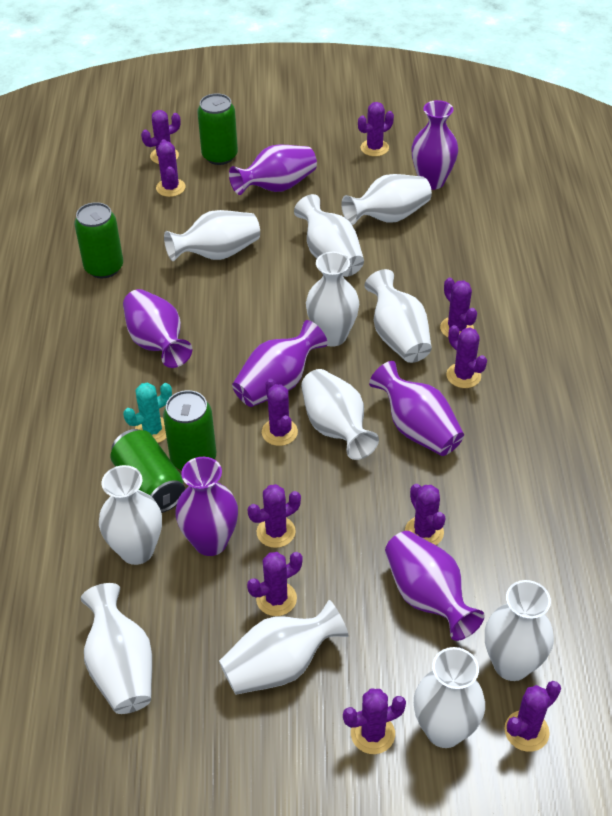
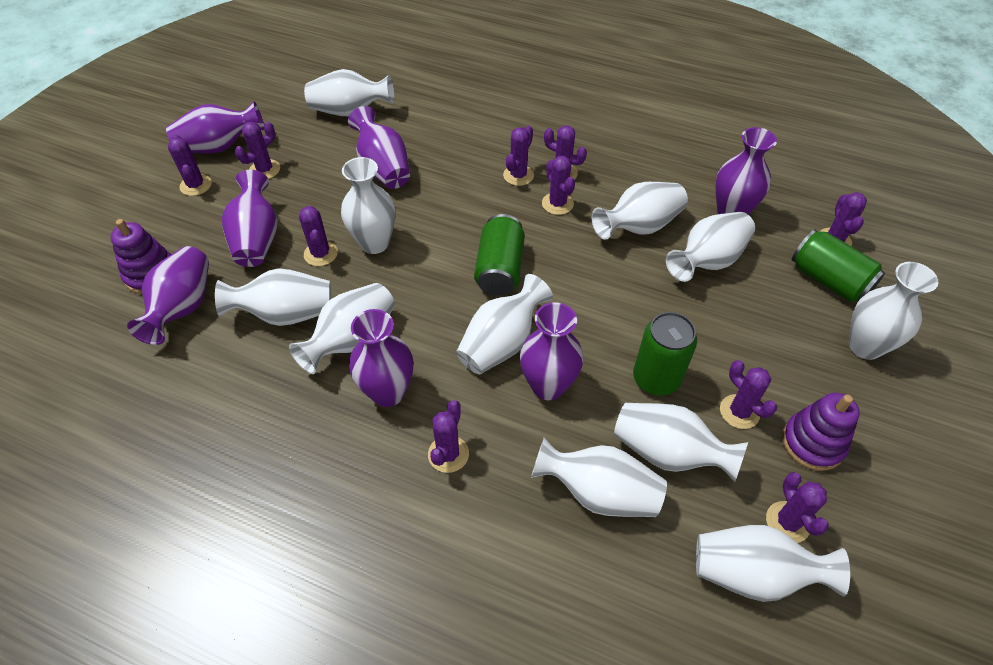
green can: [74,202,123,278] [110,429,185,513] [163,390,216,470] [197,93,238,165] = 4 -> [474,214,525,296] [633,312,697,396] [792,229,885,302] = 3
purple cactus: [141,110,181,164] [156,139,186,197] [247,552,303,616] [248,484,301,548] [262,379,298,446] [343,688,406,754] [358,102,394,157] [405,484,445,545] [440,278,477,337] [446,325,487,388] [504,681,561,752] = 11 -> [168,135,212,196] [235,122,280,179] [299,206,338,266] [428,400,469,473] [503,126,534,186] [542,156,575,215] [544,125,587,180] [720,360,777,429] [766,472,829,543] [820,192,867,246] = 10
purple stacking toy: none = 0 -> [111,219,171,294] [782,393,860,471] = 2
turquoise cactus: [123,382,172,443] = 1 -> none = 0

